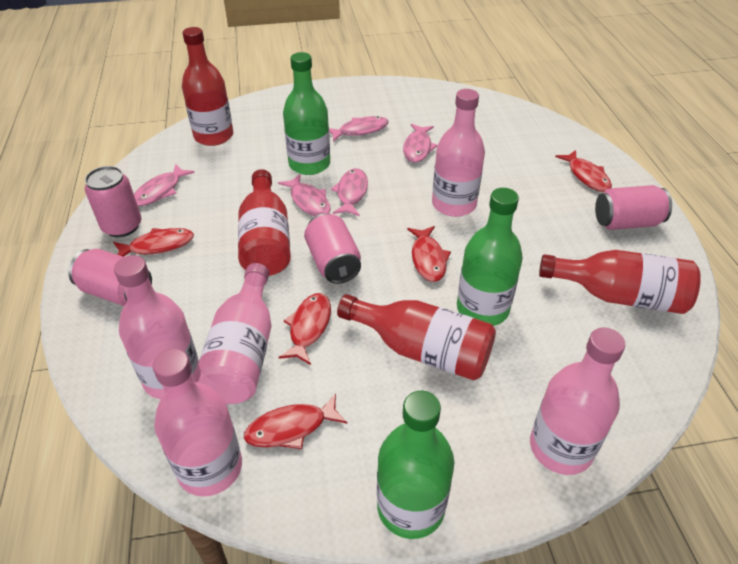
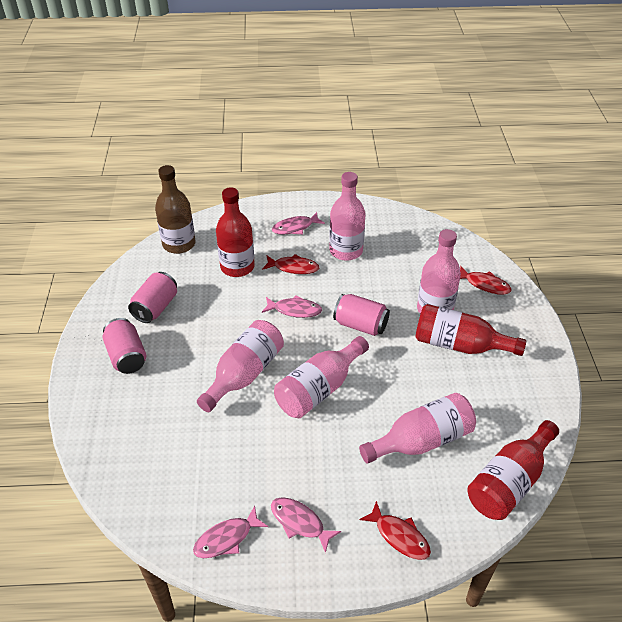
brown bottle: none = 0 -> [155,165,196,254] = 1
green bottle: [283,52,330,175] [377,391,454,539] [457,188,523,326] = 3 -> none = 0
pink can: [69,249,152,306] [85,166,141,237] [304,213,361,284] [595,185,672,230] = 4 -> [103,318,147,374] [128,272,177,323] [333,294,390,336] = 3
pink fish: [134,164,195,206] [278,174,331,217] [329,116,389,142] [331,168,368,216] [403,124,438,162] = 5 -> [193,505,268,558] [262,295,322,318] [271,497,341,553] [272,212,325,235] = 4
red bottle: [182,27,233,146] [238,169,291,276] [337,294,496,381] [539,250,701,314] = 4 -> [216,187,255,277] [415,304,526,356] [467,420,559,520] = 3
red fish: [113,228,194,257] [244,393,347,449] [278,293,331,365] [407,226,451,282] [555,150,612,192] = 5 -> [262,254,319,274] [359,501,431,560] [460,266,511,295] = 3

